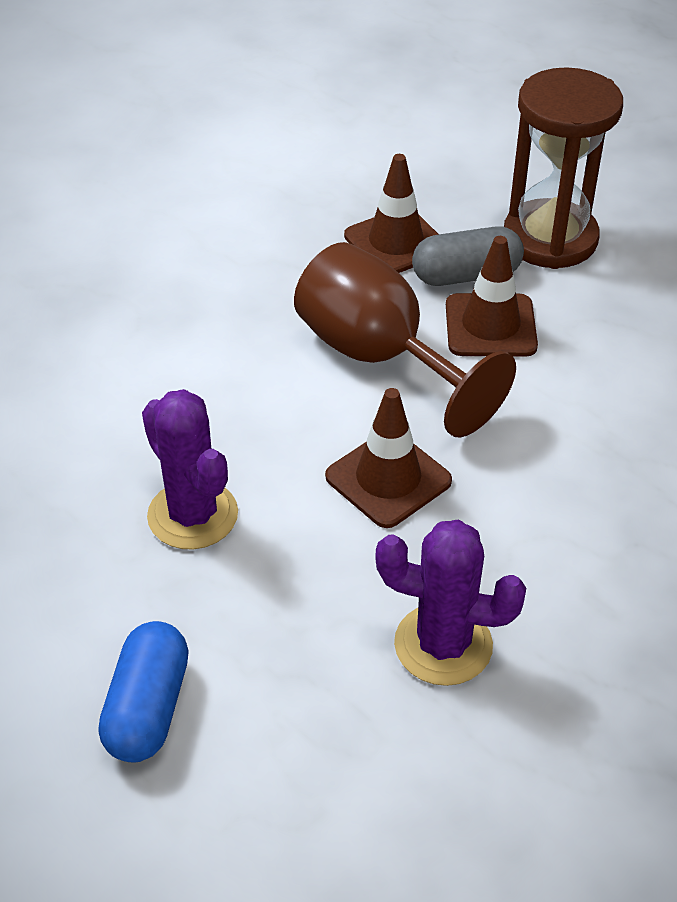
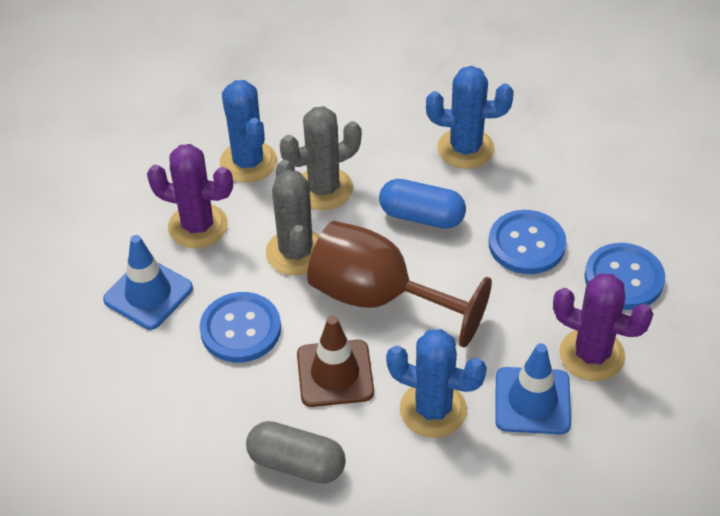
blue button: none = 0 -> [200,292,281,363] [489,210,566,274] [585,243,665,310] = 3
blue cactus: none = 0 -> [220,80,277,183] [386,329,487,438] [426,66,514,169] = 3
blue traffic cone: none = 0 -> [103,235,193,330] [495,343,571,434] = 2
brown hourglass: [504,67,623,269] = 1 -> none = 0
brown traffic cone: [325,388,452,528] [344,154,439,273] [446,236,538,357] = 3 -> [297,316,374,407] = 1
grey cactus: none = 0 -> [266,160,320,275] [280,106,362,210] = 2

